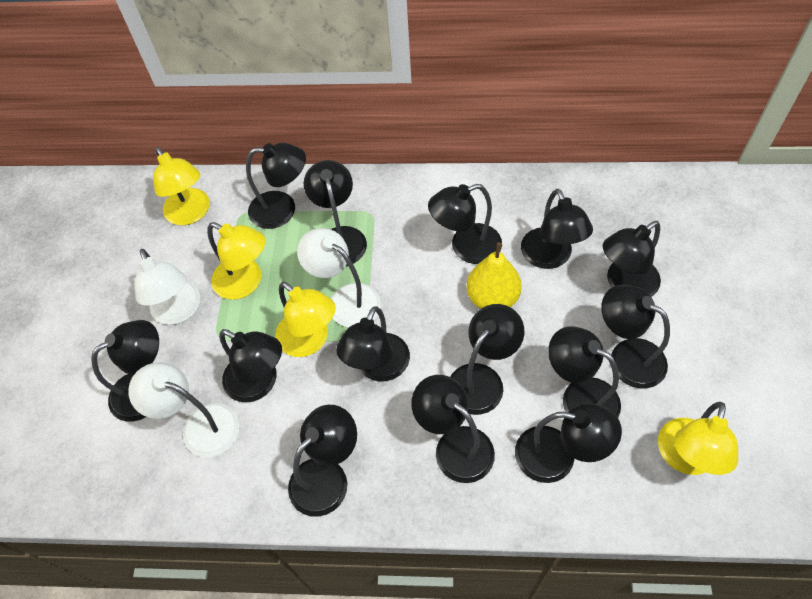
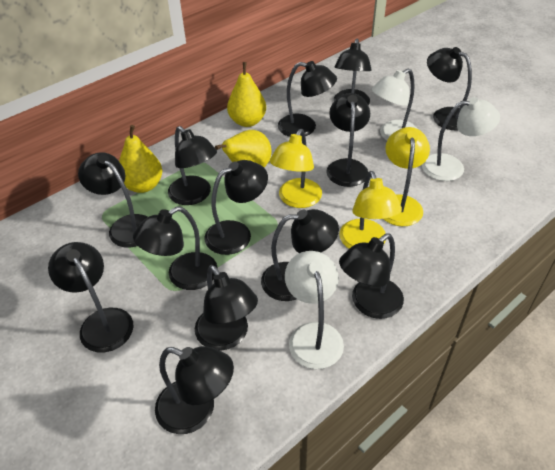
black lamp: [91,320,159,422] [219,329,282,402] [246,143,306,229] [288,405,357,517] [304,160,367,266] [336,307,410,382] [411,375,495,483] [428,184,502,264] [450,304,524,415] [515,403,622,483] [521,189,593,269] [548,326,621,418] [601,285,670,389] [603,221,661,297] = 14 -> [48,242,134,353] [78,152,148,248] [133,207,218,290] [155,346,234,434] [168,126,217,205] [195,265,258,350] [204,160,268,255] [261,209,339,301] [278,61,337,137] [327,93,370,187] [334,39,372,105] [339,233,404,319] [427,47,472,130] = 13
yellow lamp: [153,147,210,225] [207,222,266,300] [275,282,336,357] [658,402,738,475] = 4 -> [270,129,322,208] [339,171,402,249] [384,127,430,226] = 3
yellow pear: [466,242,522,309] = 1 -> [119,125,162,193] [215,130,271,167] [227,62,266,127] = 3

